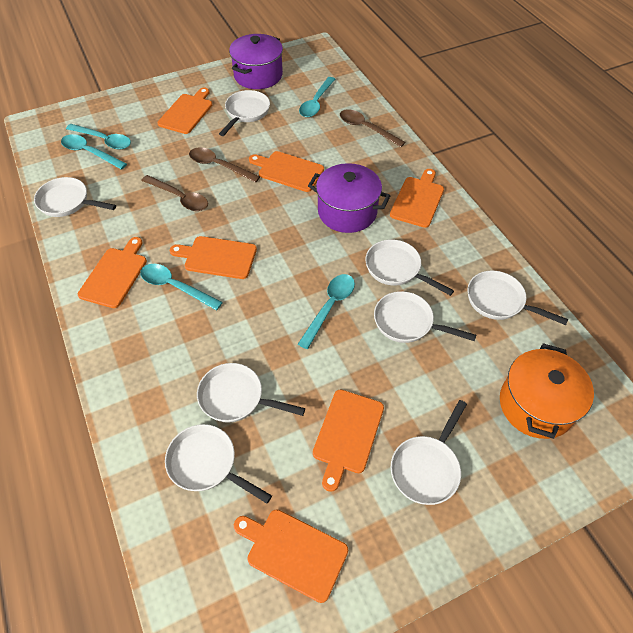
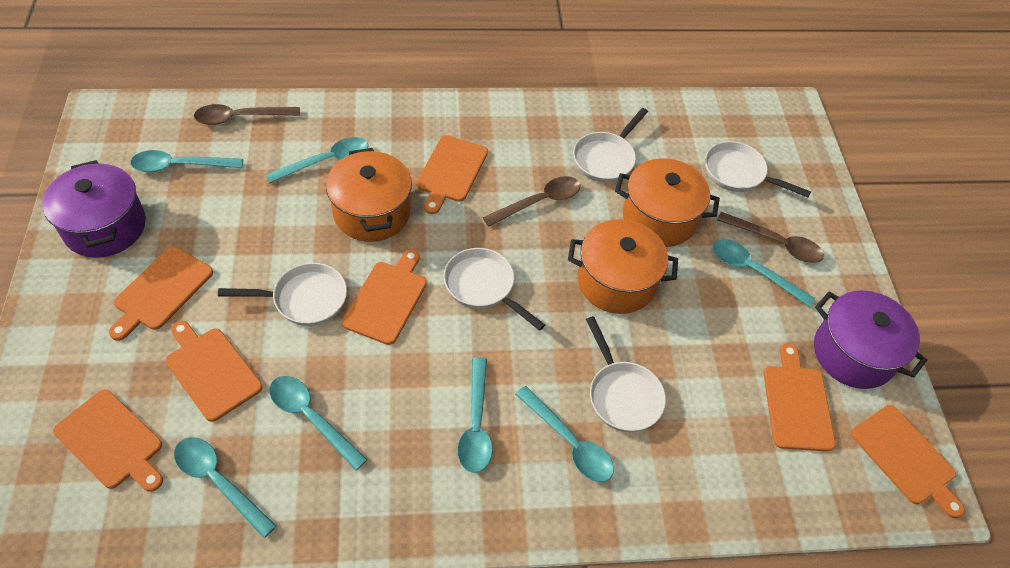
orange pot: [500,343,594,439] = 1 -> [326,148,412,242] [568,219,678,314] [615,158,720,247] = 3
turquoise spoon: [61,134,127,170] [66,124,131,150] [140,264,223,310] [298,274,355,349] [299,77,335,117] = 5 -> [130,150,243,172] [174,437,277,538] [265,137,368,183] [269,376,367,471] [457,357,493,473] [515,386,614,482] [713,239,815,307] = 7
white pan: [34,177,116,217] [165,424,272,504] [197,363,305,423] [219,90,270,136] [365,239,454,296] [374,291,476,343] [391,400,467,505] [468,270,569,325] = 8 -> [218,263,347,326] [444,248,545,331] [573,108,648,183] [586,316,666,432] [705,141,811,198] = 5

